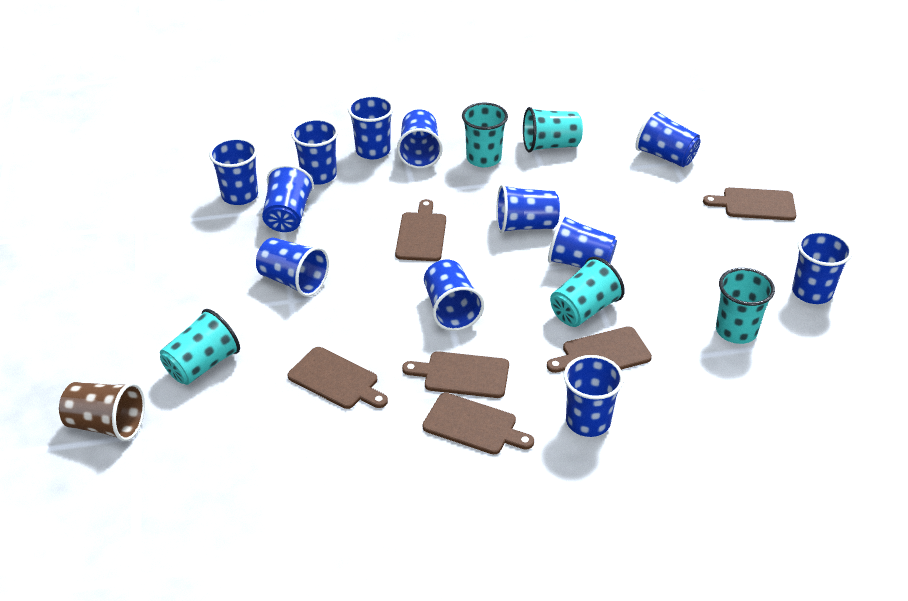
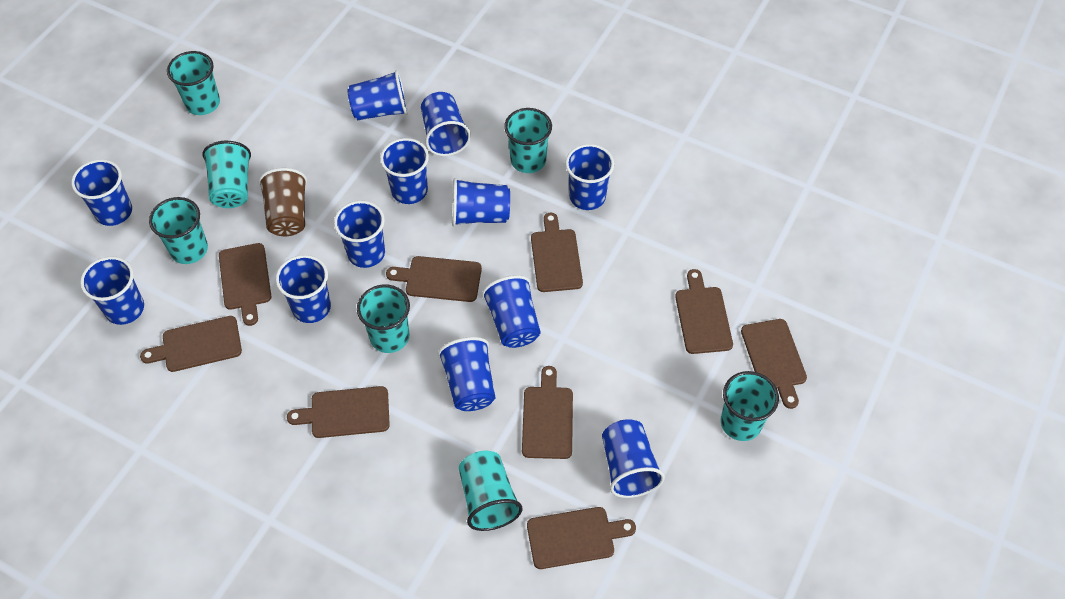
brown cutting board: [288,347,388,409] [395,199,446,261] [402,351,509,398] [422,393,534,454] [547,326,652,373] [703,187,796,221] = 6 -> [140,316,242,372] [219,243,271,326] [287,386,390,438] [386,256,482,302] [522,366,573,459] [527,507,636,569] [531,213,583,292] [675,269,733,354] [741,319,807,409] = 9
turquoise cup: [160,309,240,385] [462,103,508,167] [523,107,583,152] [550,257,625,327] [716,268,775,344] = 5 -> [149,197,208,264] [167,51,220,115] [203,141,251,208] [357,285,410,353] [459,451,522,531] [504,108,552,173] [721,371,779,441] = 7

